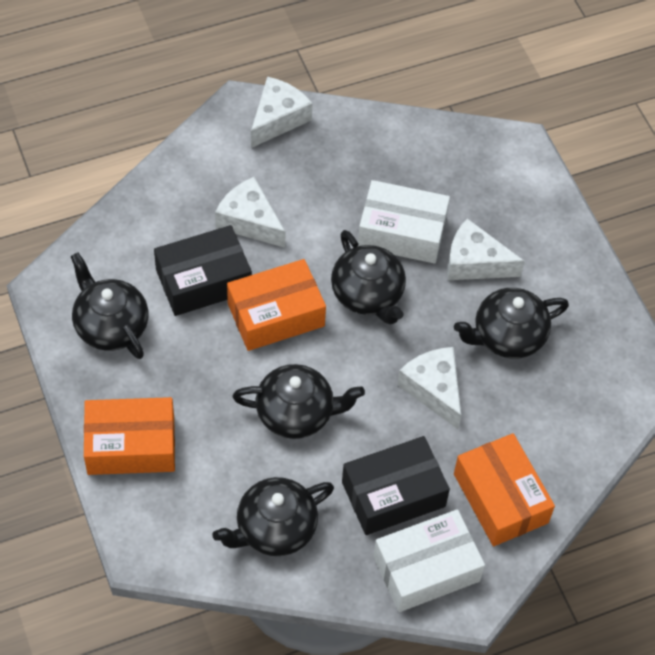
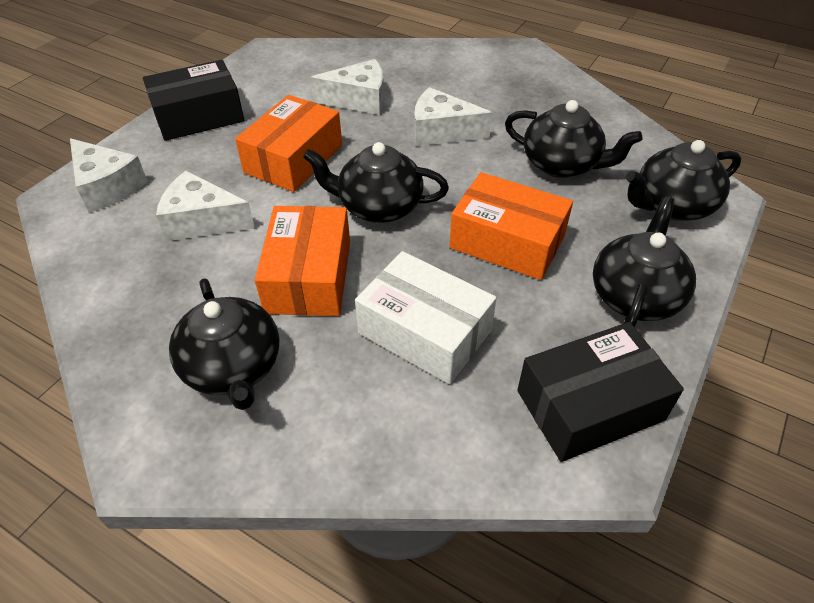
white box: [358,180,450,264] [373,509,485,612] = 2 -> [355,251,496,384] = 1

